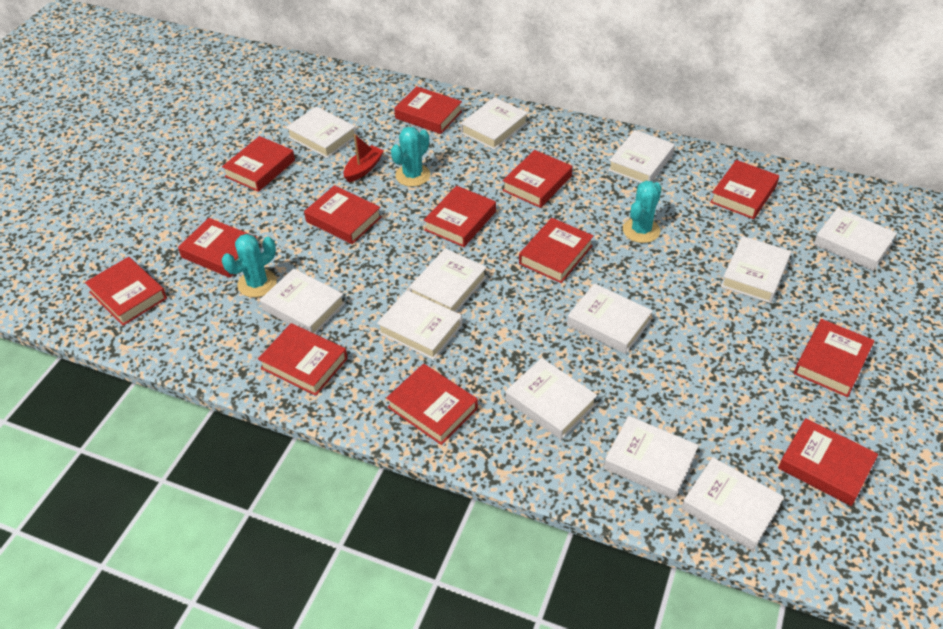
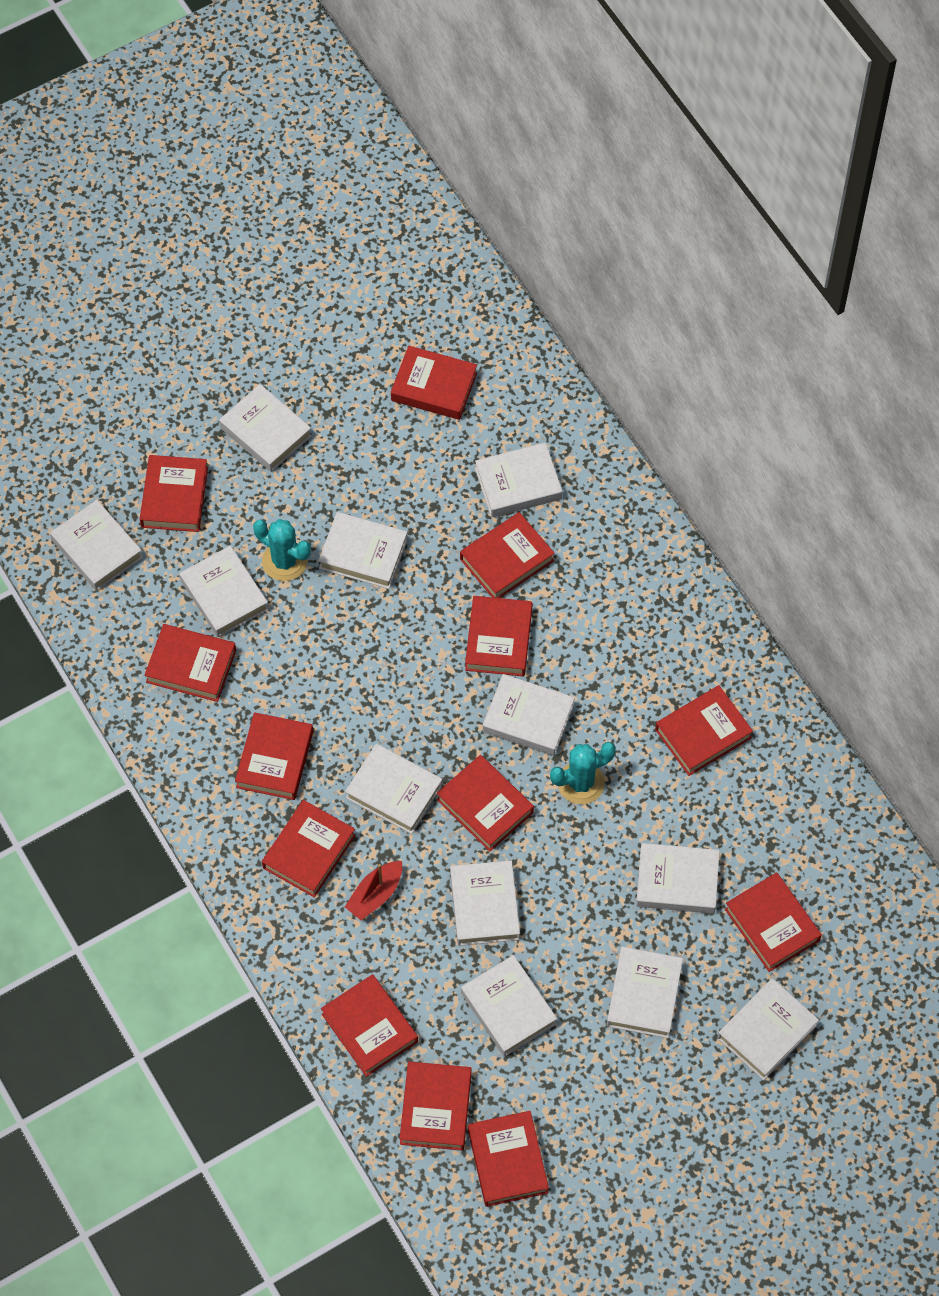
turquoise cactus: [222,234,277,298] [391,127,430,187] [623,181,662,243] = 3 -> [253,519,311,581] [550,742,616,804] = 2

